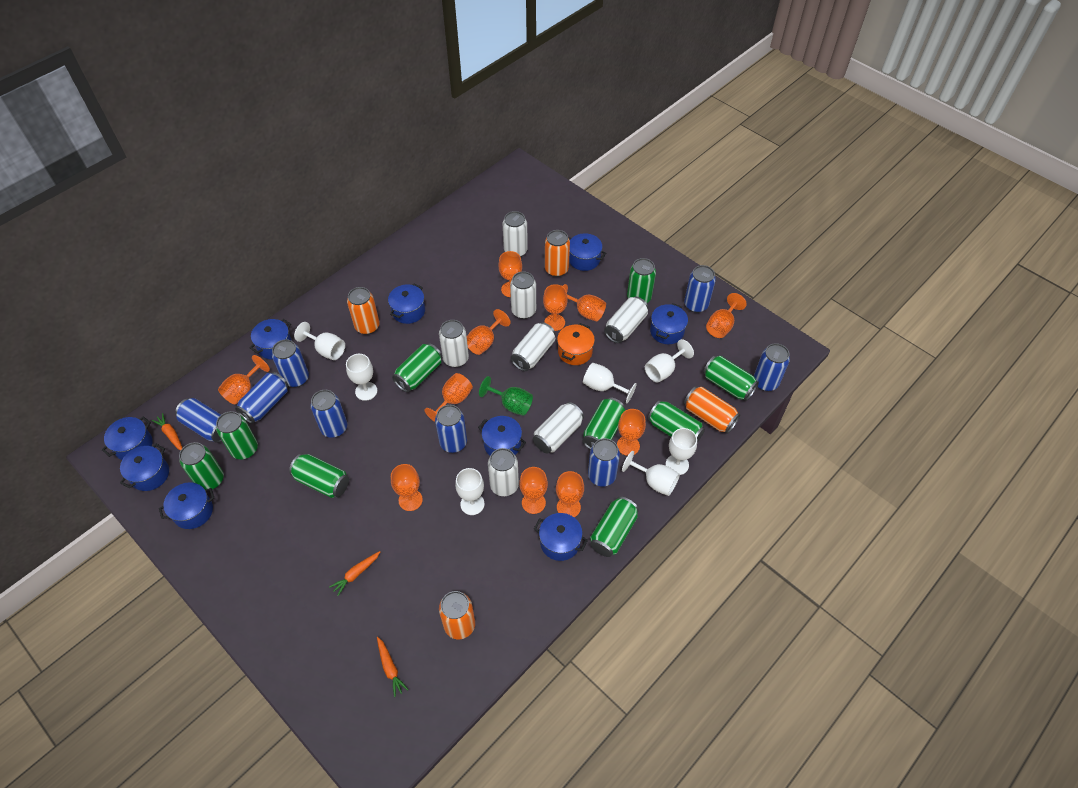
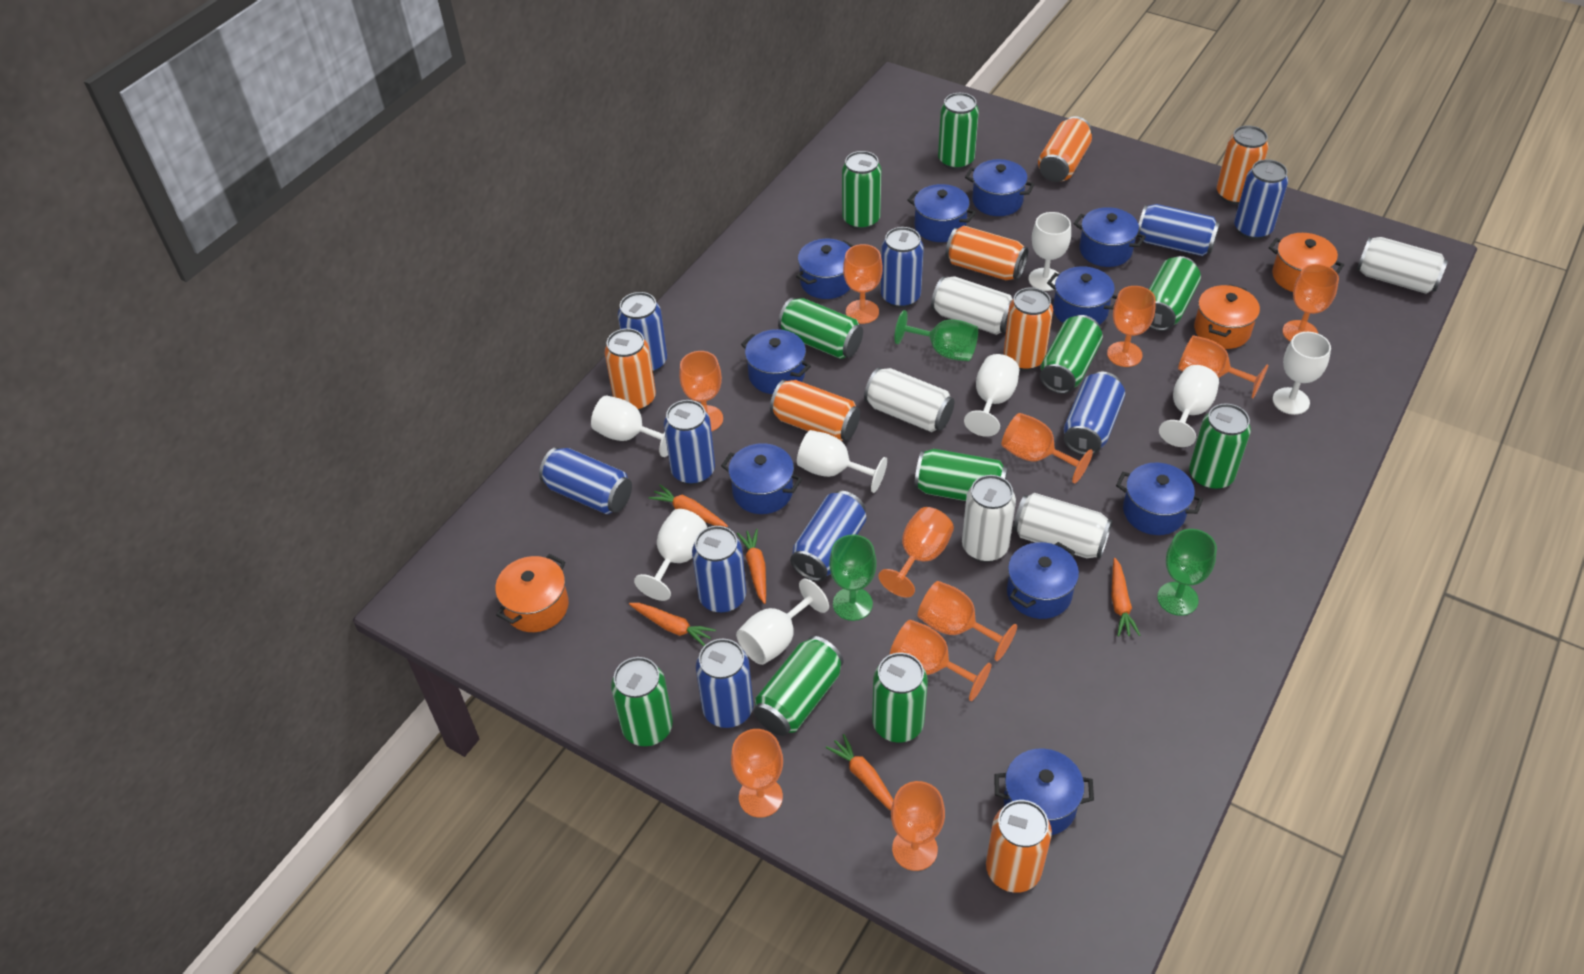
blue can: [175,398,222,443] [235,372,289,424] [272,339,309,387] [310,390,347,438] [435,405,467,453] [588,438,620,487] [684,265,716,313] [754,343,790,391] = 8 -> [539,447,632,514] [618,292,667,373] [664,400,715,485] [692,526,746,613] [696,639,753,728] [790,491,866,582] [881,227,924,308] [1064,372,1125,455] [1137,204,1220,256] [1234,159,1288,240] = 10
blue pot: [102,416,153,460] [120,444,169,491] [159,482,214,529] [250,319,292,360] [388,284,425,324] [478,416,526,456] [534,513,588,561] [569,233,606,271] [650,303,688,344] = 9 -> [721,443,802,514] [741,329,811,394] [796,239,853,299] [907,184,976,242] [965,159,1035,216] [994,749,1094,835] [1007,542,1079,619] [1047,266,1117,325] [1074,207,1146,267] [1116,463,1203,535] = 10
green can: [179,442,224,490] [216,411,258,459] [289,453,349,498] [392,343,442,392] [582,397,625,450] [590,497,639,557] [627,258,656,303] [648,400,705,443] [703,356,759,401] = 9 -> [611,657,673,746] [754,636,844,736] [778,298,863,359] [842,151,882,230] [872,653,928,743] [914,449,1008,501] [938,93,979,170] [1040,315,1103,394] [1149,256,1201,331] [1189,404,1251,490] = 10
green goblet: [479,376,533,416] = 1 -> [829,534,877,621] [894,310,978,361] [1157,529,1217,616] = 3
orange can: [347,287,380,335] [439,591,475,639] [545,230,570,277] [684,386,741,434] = 4 -> [605,328,656,411] [770,379,860,441] [945,225,1028,280] [986,800,1052,893] [1004,288,1053,371] [1038,116,1092,182] [1217,125,1269,205] = 7
orange carrot: [152,413,183,450] [329,551,380,596] [377,637,409,697] = 3 -> [629,603,716,646] [649,484,728,527] [737,529,766,604] [826,734,893,810] [1111,558,1140,637] = 5
orange pot: [557,323,595,365] = 1 -> [495,554,569,632] [1194,284,1260,349] [1269,233,1344,292] = 3
white can: [439,320,469,367] [488,448,519,496] [503,211,528,257] [510,271,536,319] [510,322,556,371] [533,402,584,454] [604,297,648,343] = 7 -> [864,368,954,432] [931,276,1013,335] [962,475,1016,562] [1013,493,1112,559] [1356,237,1448,294] = 5
white goblet: [294,322,345,360] [346,354,377,401] [455,468,485,515] [583,363,637,403] [622,451,680,496] [645,339,694,383] [666,428,697,475] = 7 -> [591,395,668,457] [634,509,707,601] [736,578,829,665] [797,430,887,493] [964,354,1020,437] [1029,212,1071,291] [1159,365,1219,447] [1273,332,1331,415] = 8

